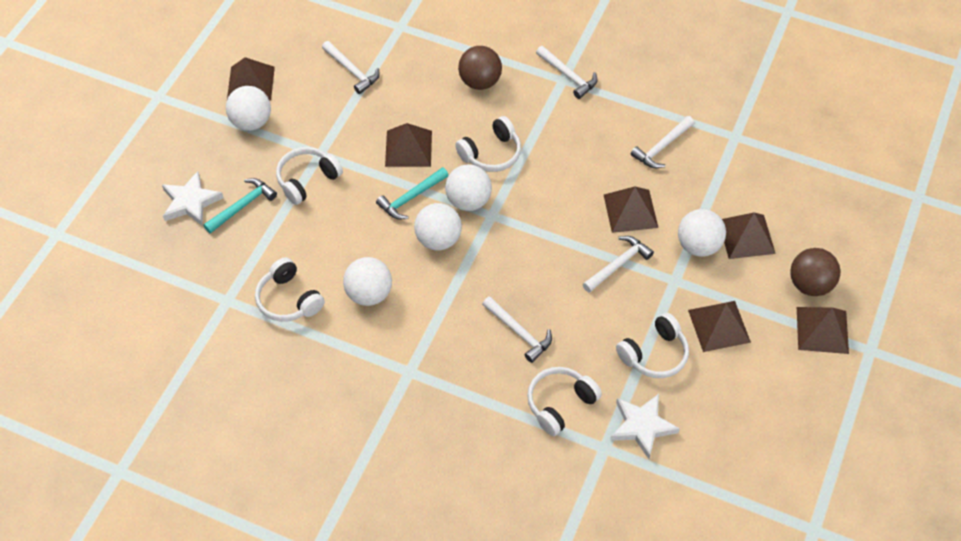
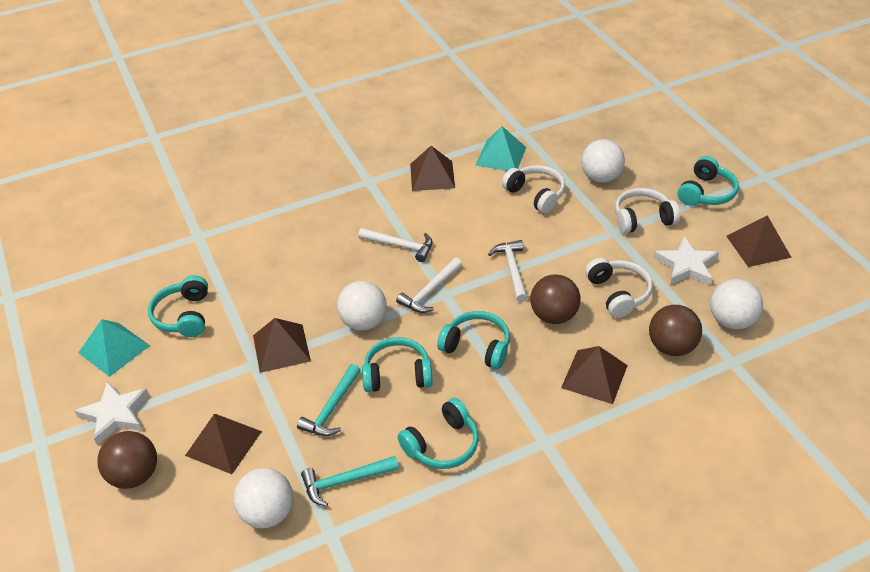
brown ball: [458,46,502,90] [790,248,840,296] = 2 -> [97,431,157,489] [530,274,581,324] [649,305,702,356] = 3
brown pyramid: [227,57,275,101] [385,123,432,167] [604,187,658,233] [688,301,751,352] [722,213,776,259] [797,307,849,354] = 6 -> [185,414,262,474] [253,318,311,373] [410,146,455,191] [561,346,628,404] [726,215,792,267] = 5
turquoise headphones: none = 0 -> [148,275,208,337] [362,337,433,392] [398,398,479,469] [437,311,510,369] [678,156,739,206] = 5
turquoise pyramid: none = 0 -> [78,319,150,377] [475,126,526,171] = 2
white ball: [226,86,271,131] [343,257,392,306] [414,203,462,250] [445,164,492,211] [678,209,726,257] = 5 -> [233,468,293,528] [337,281,387,330] [581,139,625,183] [710,279,763,329] = 4
white hammer: [322,41,380,94] [482,296,552,363] [536,46,598,99] [583,236,654,293] [630,116,694,168] = 5 -> [358,228,433,262] [396,258,462,313] [488,240,528,302] = 3
white headphones: [255,257,325,322] [276,147,343,205] [455,116,521,172] [527,367,602,436] [616,313,689,378] = 5 -> [502,165,565,214] [585,258,653,318] [615,188,680,234] = 3

